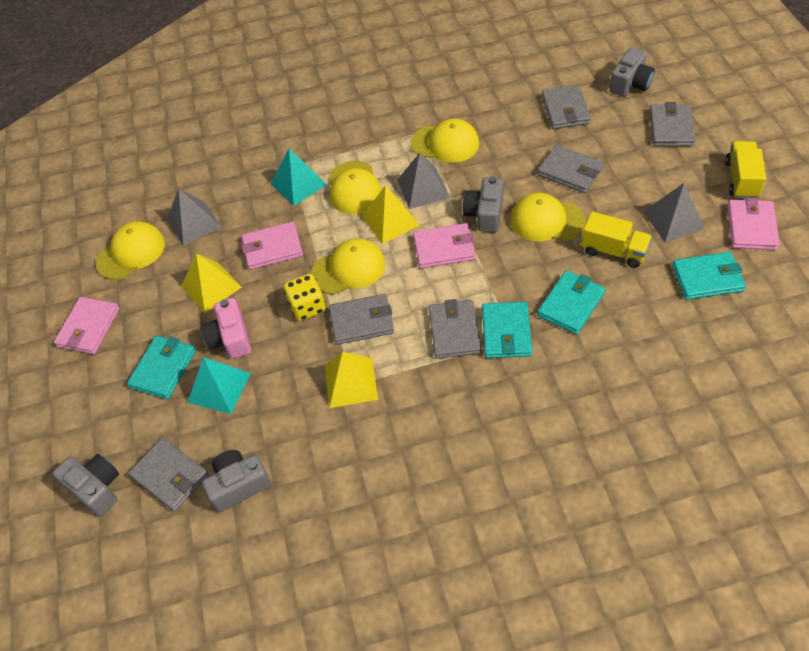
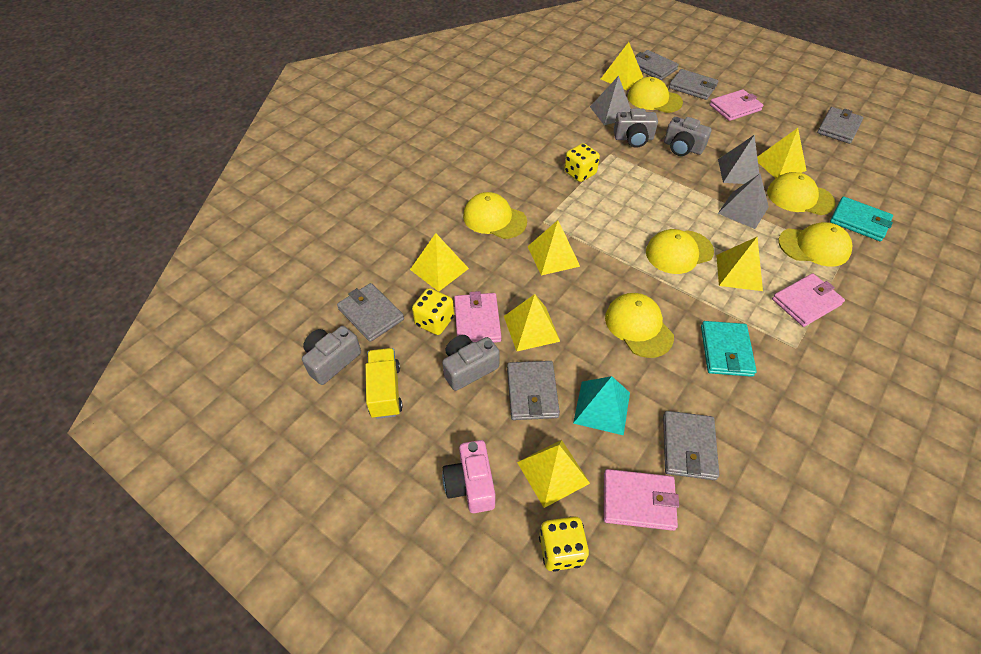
turquoise pyramid: [187,357,251,414] [270,149,327,206] = 2 -> [573,376,630,435] = 1
turquoise wallet: [127,336,196,399] [482,302,532,358] [537,271,605,334] [672,252,746,300] = 4 -> [701,321,757,377] [830,196,893,241] = 2
yellow cap: [95,221,165,280] [311,239,385,294] [329,161,382,214] [411,119,479,163] [511,193,586,241] = 5 -> [463,192,527,239] [605,293,674,358] [628,77,683,113] [646,229,714,274] [767,172,835,215] [778,222,852,267] = 6
yellow dice: [284,274,326,321] = 1 -> [412,288,454,335] [539,516,589,572] [564,143,600,182] = 3
yellow pyramid: [181,254,242,312] [325,352,378,408] [362,185,420,244] = 3 -> [410,233,469,292] [504,294,560,351] [517,440,590,508] [527,220,580,275] [601,42,643,90] [716,237,763,291] [757,128,807,179] = 7
yellow truck: [581,211,652,268] [725,141,766,199] = 2 -> [365,348,403,419] = 1

